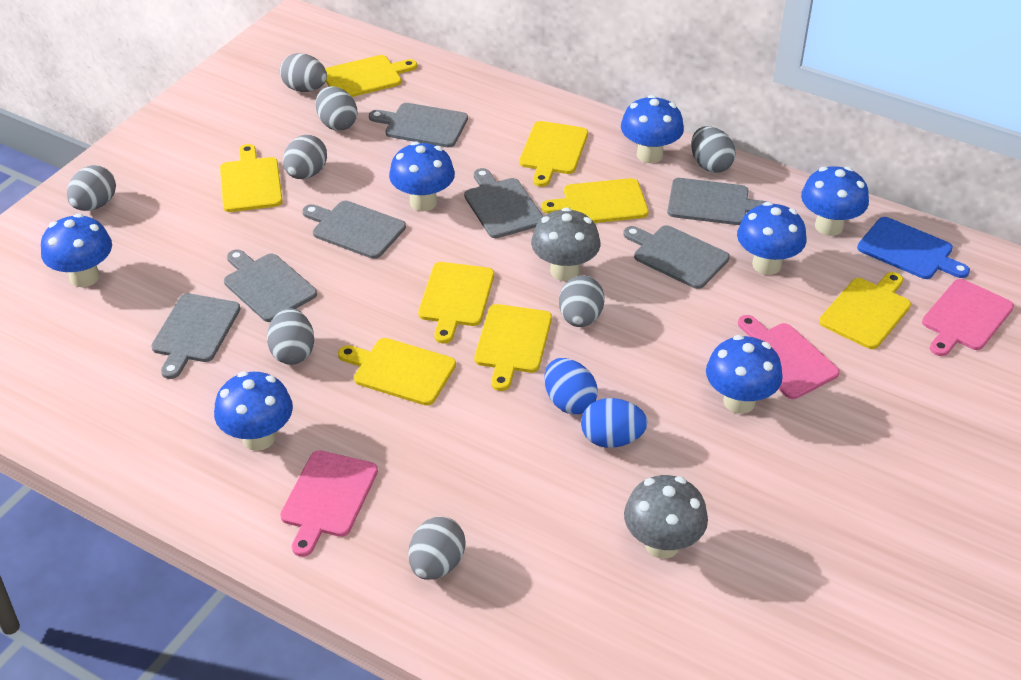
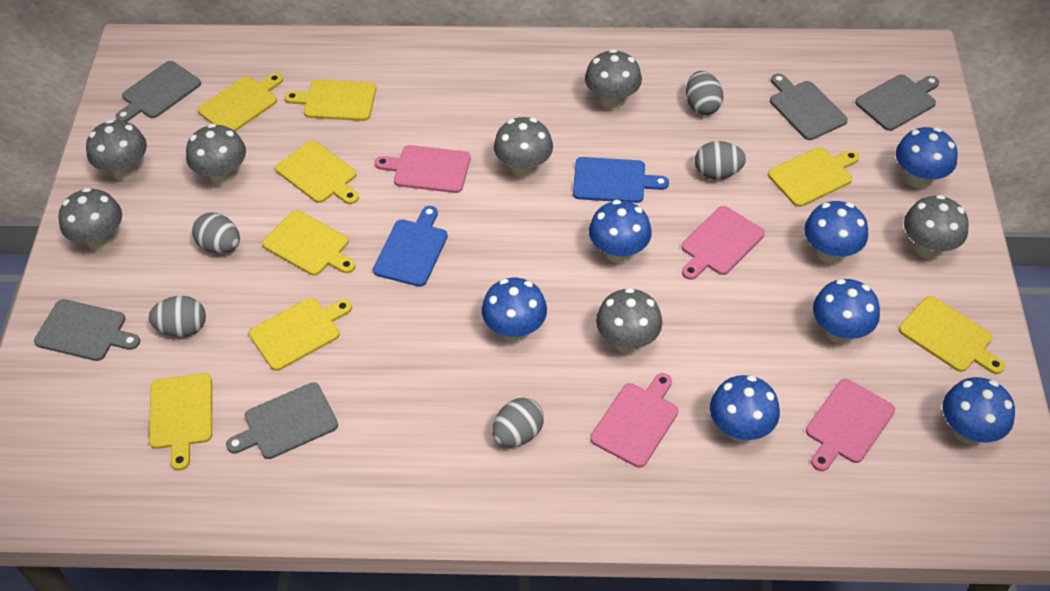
blue cutting board: [857,217,970,279] = 1 -> [373,206,448,287] [573,157,669,203] = 2
blue egg: [544,358,598,414] [581,398,648,448] = 2 -> none = 0
grey cutting board: [151,293,240,379] [224,249,317,322] [302,201,406,259] [369,103,468,147] [464,168,544,238] [623,225,730,289] [667,178,768,225] = 7 -> [34,299,140,361] [116,61,201,122] [226,382,338,459] [770,74,848,140] [855,75,939,131] = 5
grey egg: [67,165,116,211] [267,308,314,365] [280,53,327,92] [283,135,327,179] [316,86,357,131] [408,517,465,580] [559,276,605,327] [691,126,735,173] = 8 -> [149,296,206,337] [192,212,240,254] [492,398,544,447] [686,71,723,115] [695,141,746,179] = 5
grey mushroom: [531,207,600,281] [624,475,708,559] = 2 -> [58,188,122,251] [86,119,147,181] [186,124,246,186] [494,117,553,178] [585,49,642,110] [596,288,662,353] [904,195,969,259] = 7
pink cutting board: [280,450,378,557] [738,315,840,399] [922,279,1014,356] = 3 -> [375,145,470,193] [590,373,678,468] [681,206,765,280] [806,379,895,471] = 4

